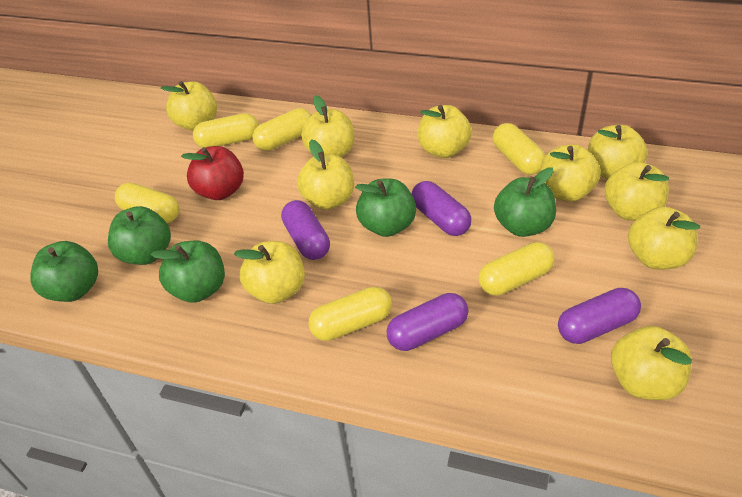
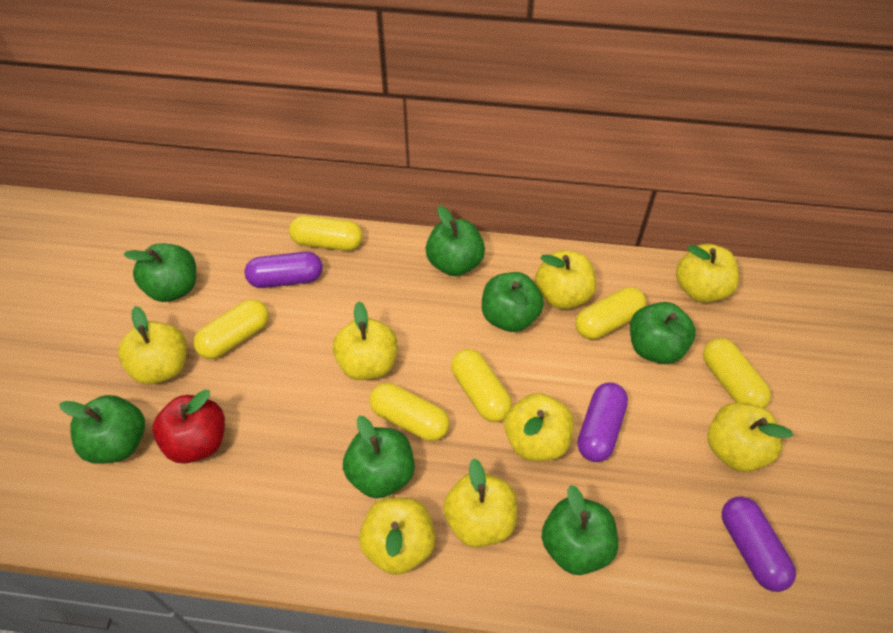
green apple: [30,241,98,302] [108,206,171,265] [151,240,225,303] [355,178,416,237] [494,167,556,237] = 5 -> [59,395,145,464] [124,243,196,302] [343,415,415,499] [426,206,485,276] [482,272,544,332] [542,485,618,575] [630,302,696,364] = 7
purple capsule: [281,200,330,260] [387,293,468,351] [411,181,472,236] [558,288,641,344] = 4 -> [245,252,322,288] [578,382,628,462] [722,497,796,592] = 3
yellow apple: [160,81,217,131] [234,241,305,304] [297,139,354,210] [301,95,354,157] [418,105,472,158] [540,144,601,202] [588,125,648,179] [605,162,669,221] [611,326,692,400] [628,207,700,269] = 10 -> [118,306,187,384] [333,301,398,380] [359,497,436,575] [443,458,517,547] [504,393,574,461] [535,250,596,309] [676,244,739,302] [708,402,793,472] = 8

